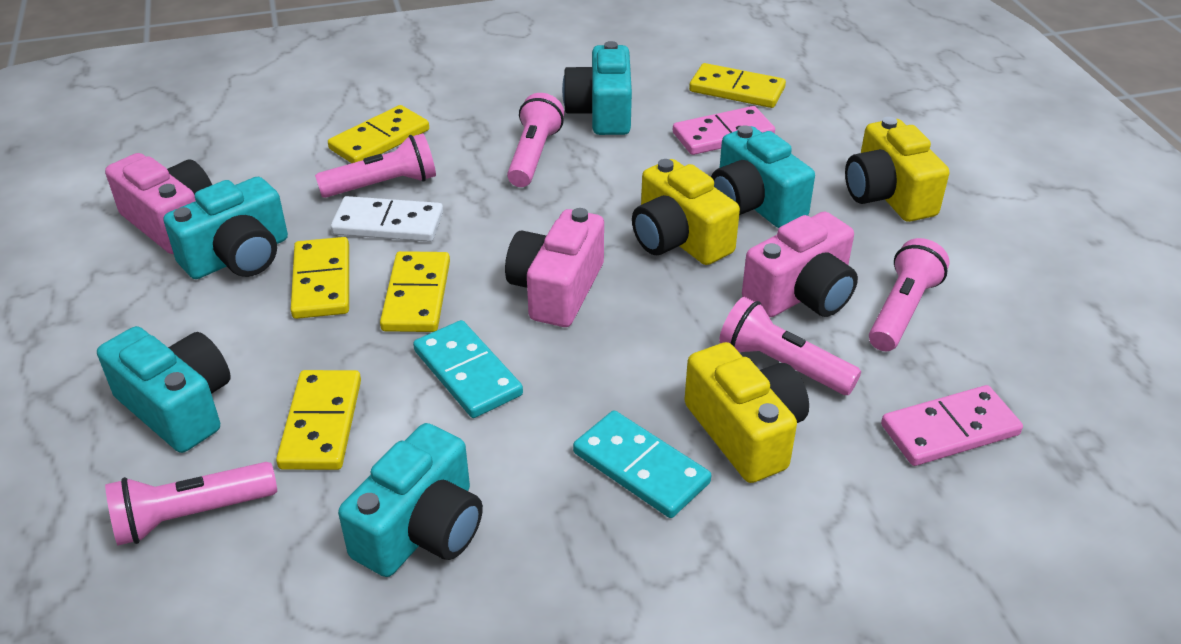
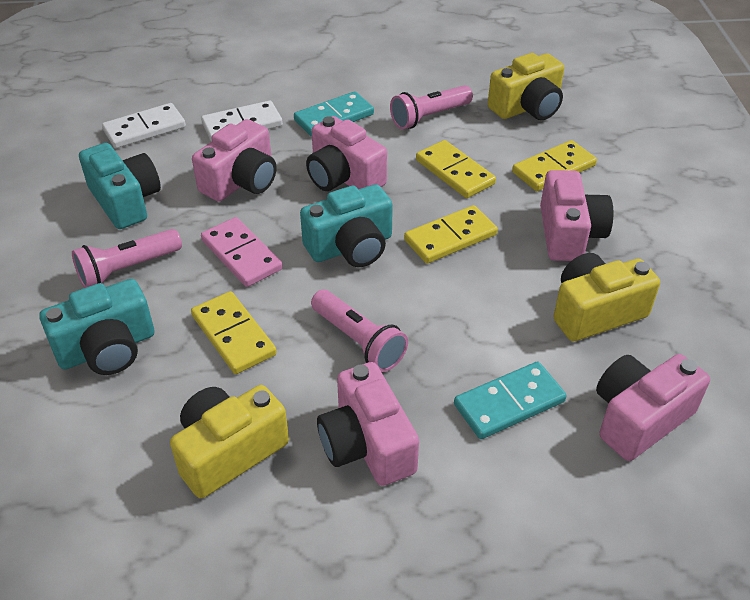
pink camera: [105,153,212,254] [505,208,604,327] [742,212,858,317] = 3 -> [192,119,276,202] [306,116,387,191] [317,362,419,486] [540,170,613,261] [596,354,710,461] = 5
pink domino: [673,106,775,155] [881,385,1023,466] = 2 -> [201,217,283,287] = 1
pink flashlight: [105,462,277,545] [315,133,436,198] [507,93,564,187] [719,297,861,395] [869,238,950,351] = 5 -> [72,229,182,288] [311,290,408,372] [390,85,473,129] = 3
turquoise camera: [97,326,231,453] [163,177,288,279] [338,423,483,577] [562,41,632,135] [711,125,815,228] = 5 -> [39,279,154,375] [79,143,161,229] [300,184,393,267] = 3
white domino: [331,196,443,242] = 1 -> [102,103,186,148] [201,101,283,142] = 2
yellow domino: [276,370,361,470] [291,237,349,319] [328,105,429,163] [380,251,450,332] [689,63,786,108] = 5 -> [191,291,277,374] [404,205,498,264] [416,140,496,198] [512,140,597,191] = 4

